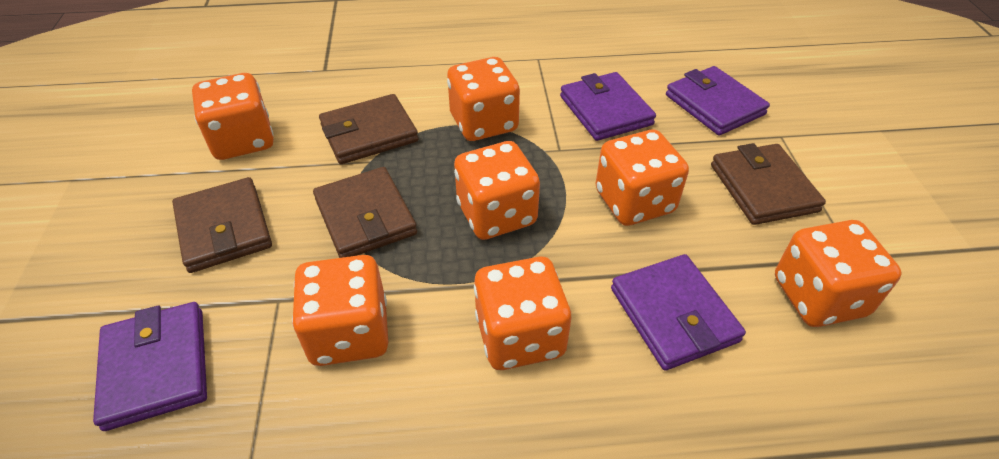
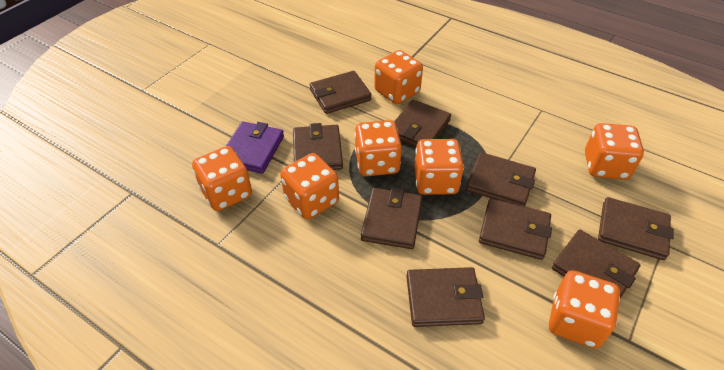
brown wallet: [172,177,272,273] [313,167,417,258] [319,94,418,164] [711,143,826,225] = 4 -> [293,123,343,170] [310,71,372,114] [361,187,423,249] [394,100,451,147] [406,267,485,327] [466,152,536,207] [479,198,552,260] [552,230,640,299] [598,197,674,260] = 9
purple wallet: [93,302,207,431] [560,72,656,141] [611,254,746,371] [666,66,770,135] = 4 -> [226,121,284,174] = 1

